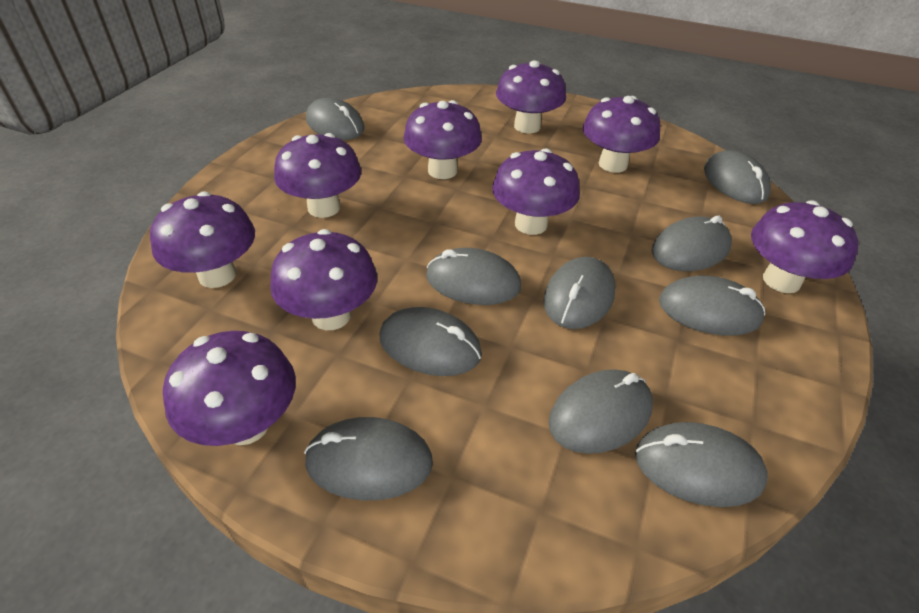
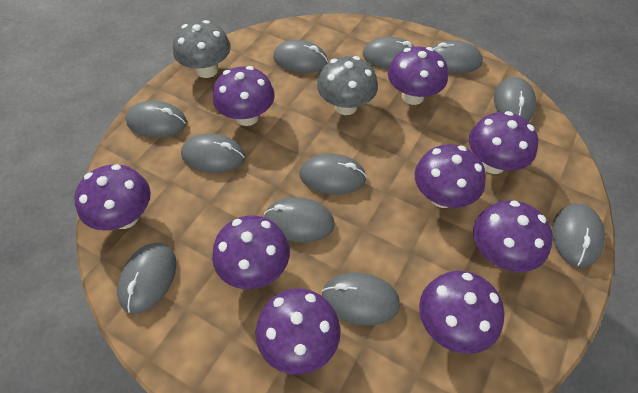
grey mouse: [304,417,433,500] [306,97,364,140] [380,307,482,376] [426,248,521,305] [544,257,615,329] [548,369,653,454] [635,422,768,507] [652,216,732,271] [659,275,765,336] [704,150,771,204] = 10 -> [117,243,176,314] [125,100,187,138] [181,133,245,173] [264,197,335,243] [273,40,328,73] [299,154,367,195] [322,272,400,326] [363,37,414,69] [432,40,483,73] [494,77,536,121] [552,203,605,268] = 11
grey mushroom: none = 0 -> [173,20,231,78] [317,56,378,115] = 2

